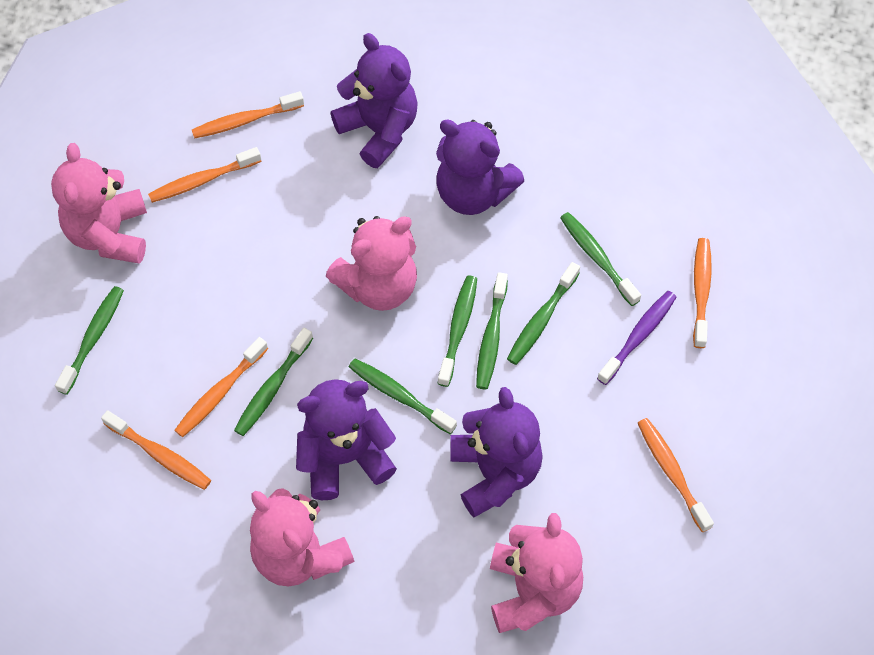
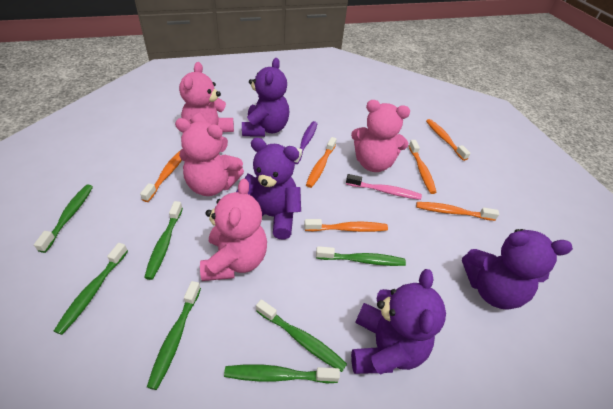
pink toothbrush: none = 0 -> [346,174,422,200] = 1

